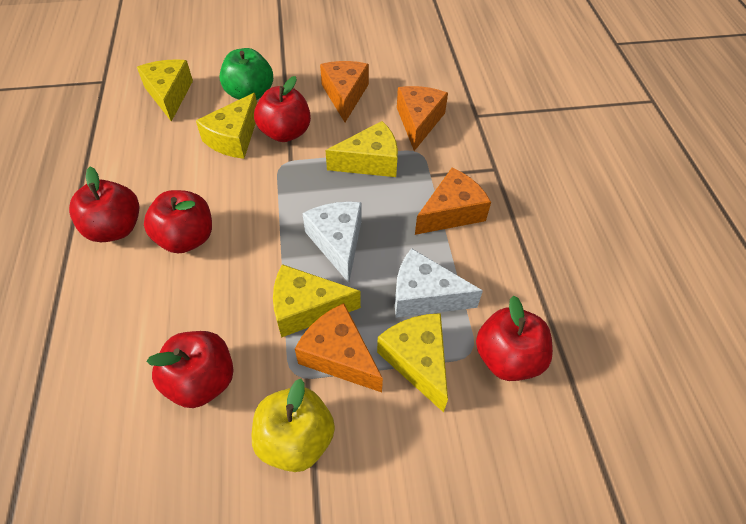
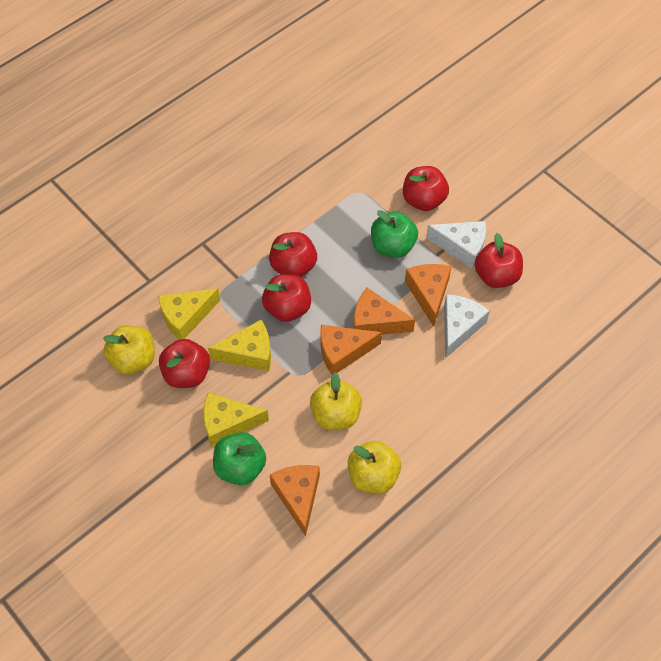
green apple: [220,48,273,100] = 1 -> [213,432,266,485] [371,210,418,258] = 2
yellow apple: [252,379,335,472] = 1 -> [103,325,155,374] [310,372,362,430] [348,441,401,493] = 3
yellow cheese: [137,59,193,122] [196,93,257,159] [273,264,361,338] [325,121,398,177] [377,313,448,412] = 5 -> [158,288,220,340] [204,393,269,447] [208,320,271,371] = 3

